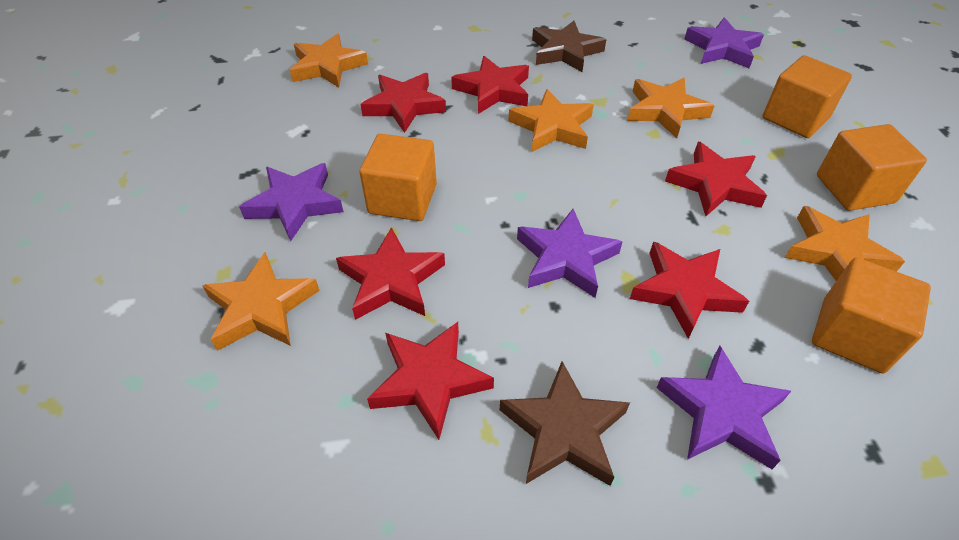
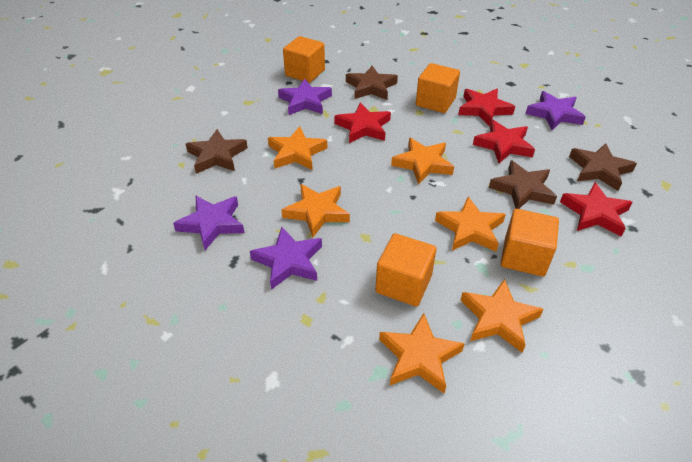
brown star: [500,361,630,486] [532,21,606,72] = 2 -> [186,129,248,174] [346,66,398,100] [489,160,557,209] [569,143,637,191] = 4
orange star: [202,252,320,351] [290,34,368,87] [508,89,594,152] [627,78,714,138] [785,206,905,281] = 5 -> [268,126,327,170] [281,184,350,238] [379,313,465,393] [391,138,454,185] [435,197,506,252] [461,279,544,353] = 6
red star: [336,227,445,320] [360,73,446,133] [367,322,494,440] [451,56,529,114] [630,241,749,339] [665,142,767,216] = 6 -> [334,103,391,143] [458,89,515,126] [473,120,535,163] [560,182,633,237] = 4

